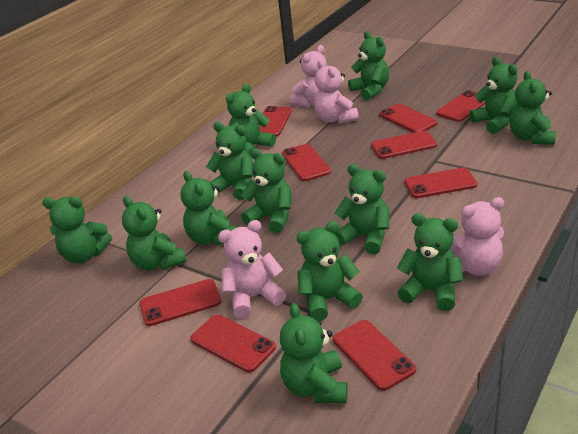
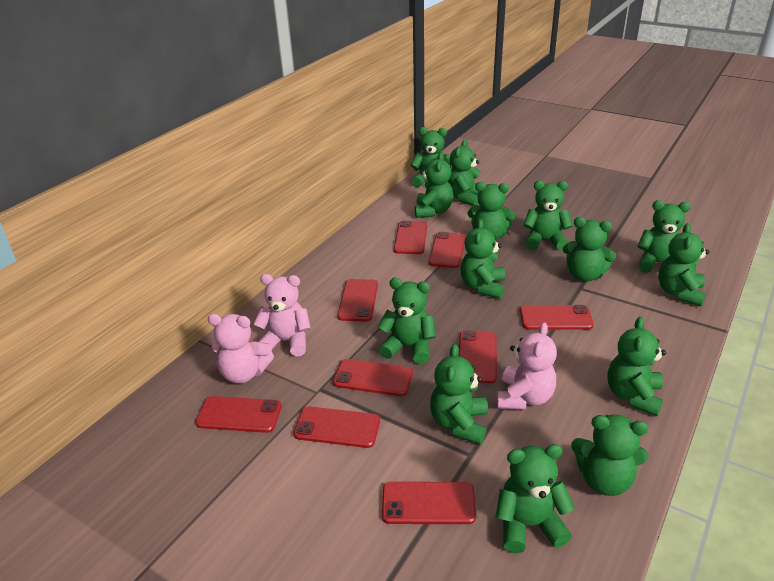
green teddy bear: [42,196,112,264] [122,196,186,270] [180,171,237,246] [206,122,253,200] [226,84,276,159] [241,148,292,233] [280,303,348,403] [296,221,363,321] [334,164,389,254] [348,31,389,100] [397,213,463,311] [469,57,518,134] [510,71,556,145] = 13 -> [377,278,436,364] [410,127,452,187] [415,152,453,218] [430,344,488,445] [448,139,481,206] [460,219,505,299] [468,182,515,240] [496,444,575,553] [523,180,573,251] [563,217,616,282] [571,415,648,496] [607,317,666,416] [637,200,691,273] [658,223,710,306] = 14
pink teddy bear: [218,220,286,318] [290,45,327,108] [314,60,359,124] [450,197,504,276] = 4 -> [208,314,274,384] [253,274,311,356] [497,322,557,410] = 3

